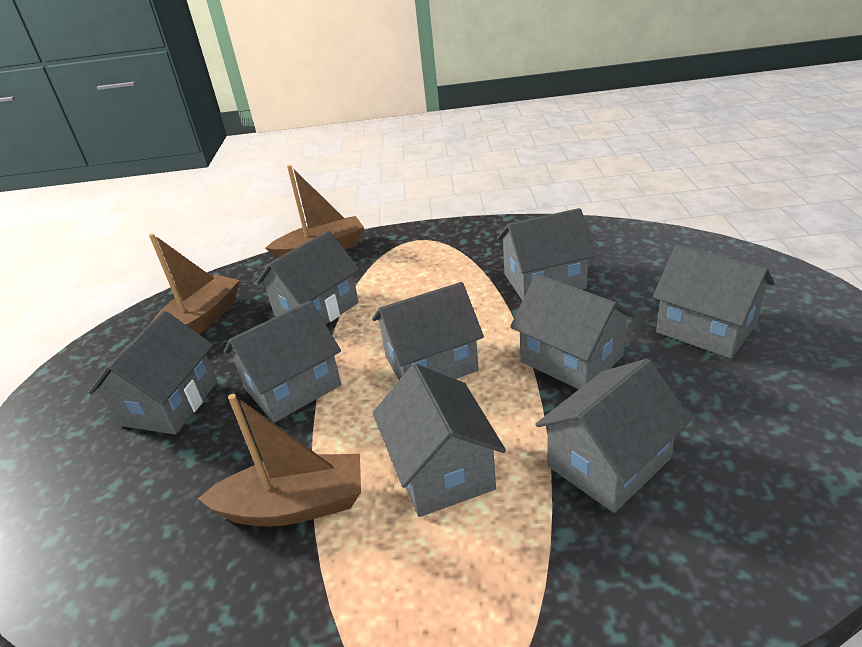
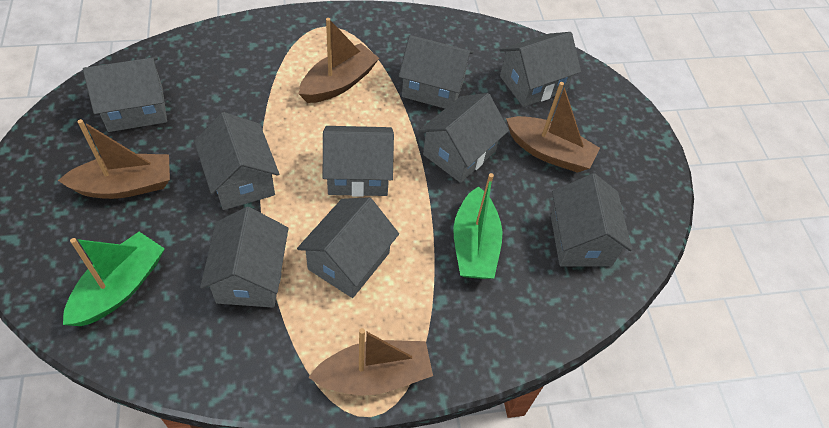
brown boat: [149,233,240,334] [198,394,361,526] [266,165,364,259] = 3 -> [58,119,170,199] [299,18,379,103] [308,328,433,395] [506,82,600,173] = 4
green boat: none = 0 -> [63,232,165,326] [453,173,503,279] = 2

